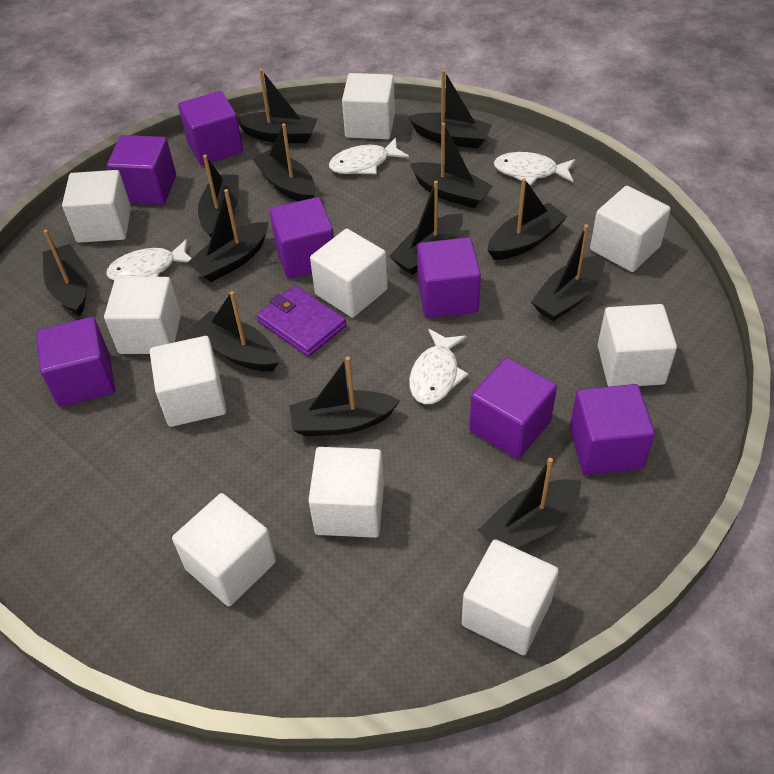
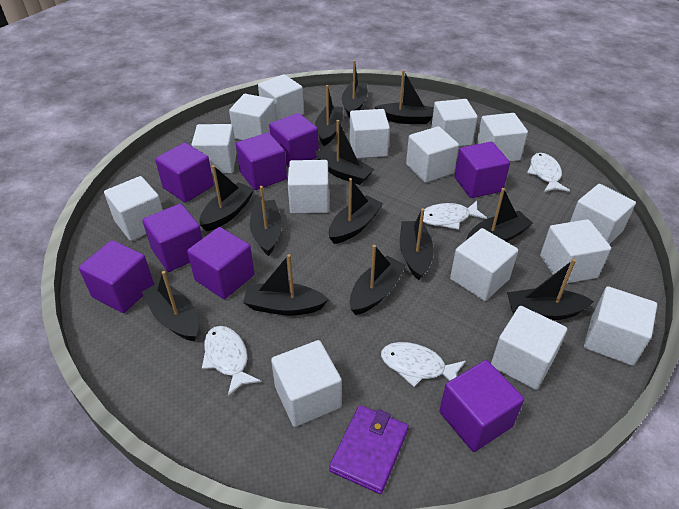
purple cube: [36,317,115,407] [107,135,176,205] [178,91,243,165] [269,197,334,279] [417,237,481,318] [469,358,557,459] [570,384,655,475] = 7 -> [79,240,154,313] [142,203,203,272] [155,143,214,203] [187,227,254,299] [236,132,287,190] [269,113,319,167] [439,360,524,452] [454,142,510,198] = 8
white cube: [62,170,131,243] [104,277,181,354] [150,336,226,427] [172,493,276,606] [308,447,384,538] [310,229,388,318] [342,73,395,139] [462,539,559,655] [590,186,671,272] [598,304,677,387] = 10 -> [104,176,163,241] [191,124,237,174] [229,94,276,140] [258,74,304,121] [271,340,342,427] [288,160,329,214] [350,109,390,158] [406,126,459,183] [431,99,478,146] [450,228,518,301] [476,113,528,162] [491,306,567,390] [540,219,611,284] [570,184,636,244] [584,286,657,366] = 15

